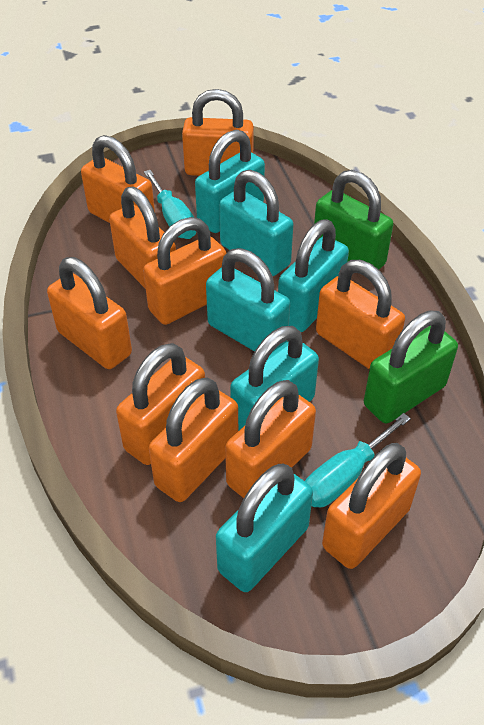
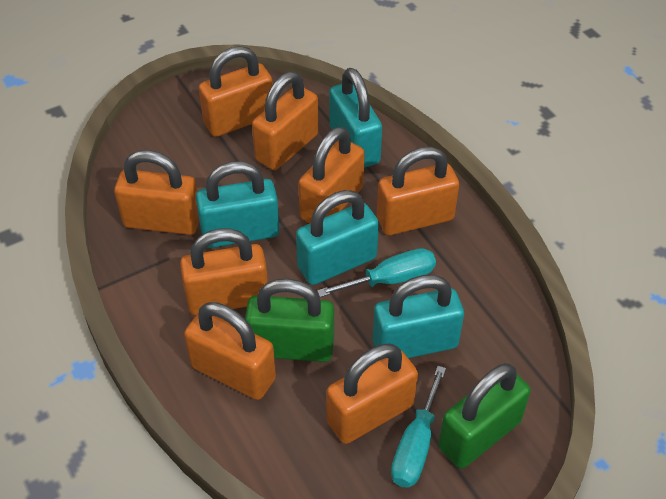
orange padlock: [47,257,132,369] [81,135,155,223] [109,187,176,289] [116,343,205,465] [143,217,226,325] [149,377,238,502] [182,89,254,176] [225,380,316,498] [316,260,405,369] [322,443,421,569] = 10 -> [114,150,199,235] [180,228,268,315] [184,302,276,400] [199,46,273,137] [252,72,319,170] [298,127,365,224] [326,344,418,444] [377,147,459,236] = 8
turquoise padlock: [195,130,265,233] [206,248,290,352] [216,464,313,592] [219,170,293,276] [230,326,319,431] [278,220,349,332] = 6 -> [196,161,280,248] [296,190,379,285] [329,68,382,168] [373,275,464,358] = 4

